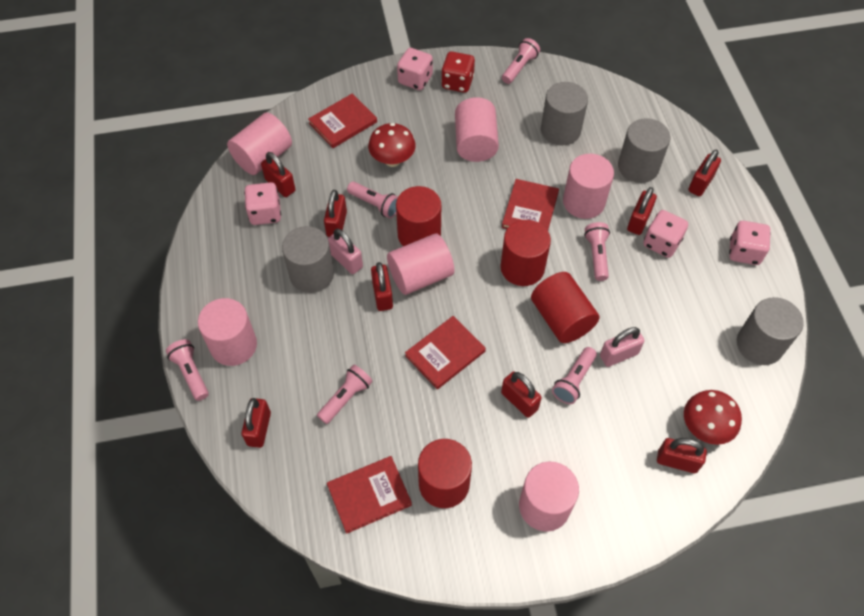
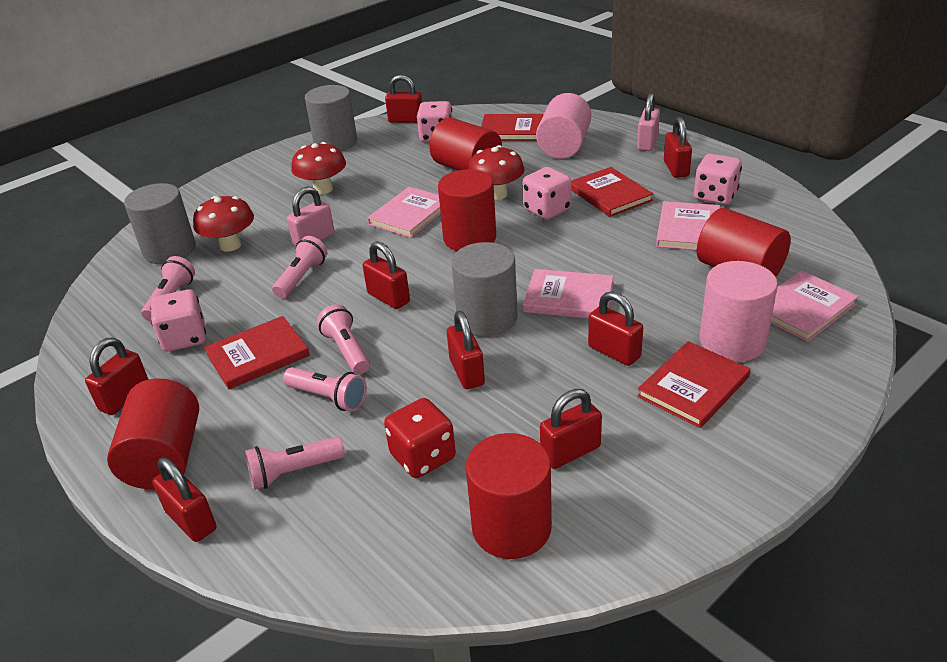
grey cylinder: [282,226,334,293] [541,82,588,145] [618,118,671,183] [737,297,804,365] = 4 -> [124,183,196,264] [305,85,357,151] [451,242,518,337] = 3
pink book: none = 0 -> [367,187,441,238] [523,269,614,319] [656,201,720,250] [771,270,859,342] = 4
pink cylinder: [198,298,257,366] [227,112,292,175] [387,234,454,295] [455,97,499,162] [519,462,579,532] [563,154,614,219] = 6 -> [536,93,591,159] [699,261,778,362] = 2
pink flashlight: [166,339,209,401] [317,365,373,424] [347,182,398,218] [502,38,540,84] [552,347,597,404] [584,222,610,281] = 6 -> [141,256,195,322] [245,437,345,490] [272,236,327,298] [283,367,367,412] [317,304,370,374] = 5
red cylinder: [396,186,441,246] [418,439,472,508] [500,220,551,286] [531,272,600,343] = 4 -> [107,378,199,489] [429,118,502,171] [438,169,496,251] [466,433,552,559] [697,208,791,277] = 5
red mushroom: [368,123,416,167] [684,390,742,445] = 2 -> [193,196,254,252] [291,142,346,194] [468,145,525,200] = 3

